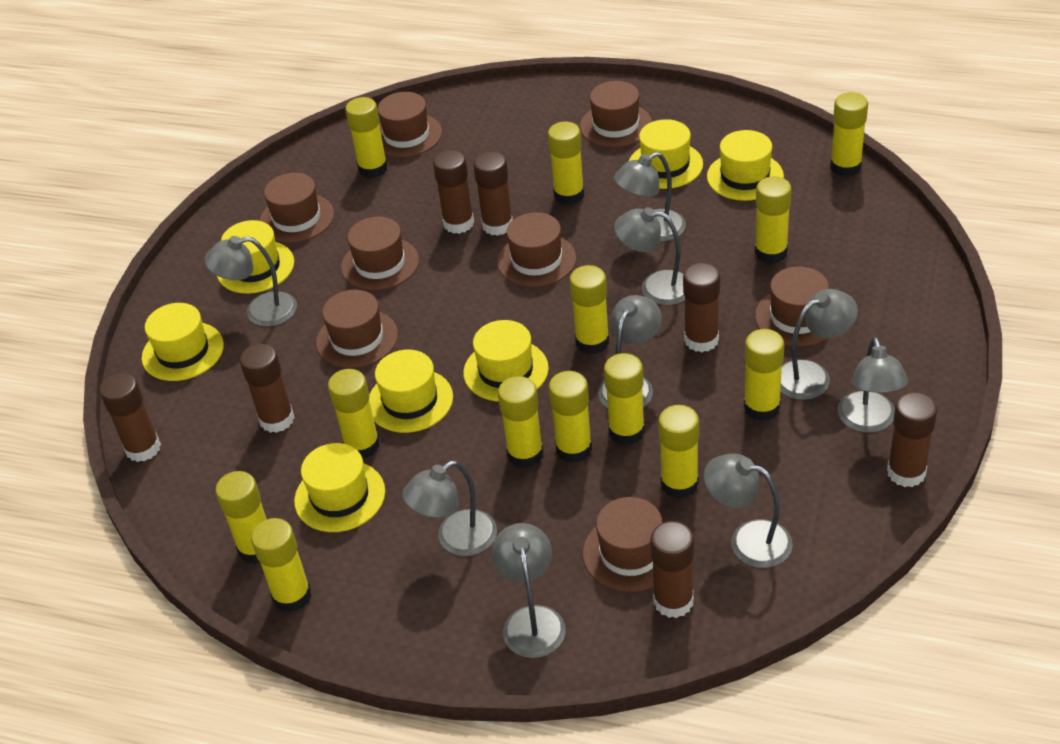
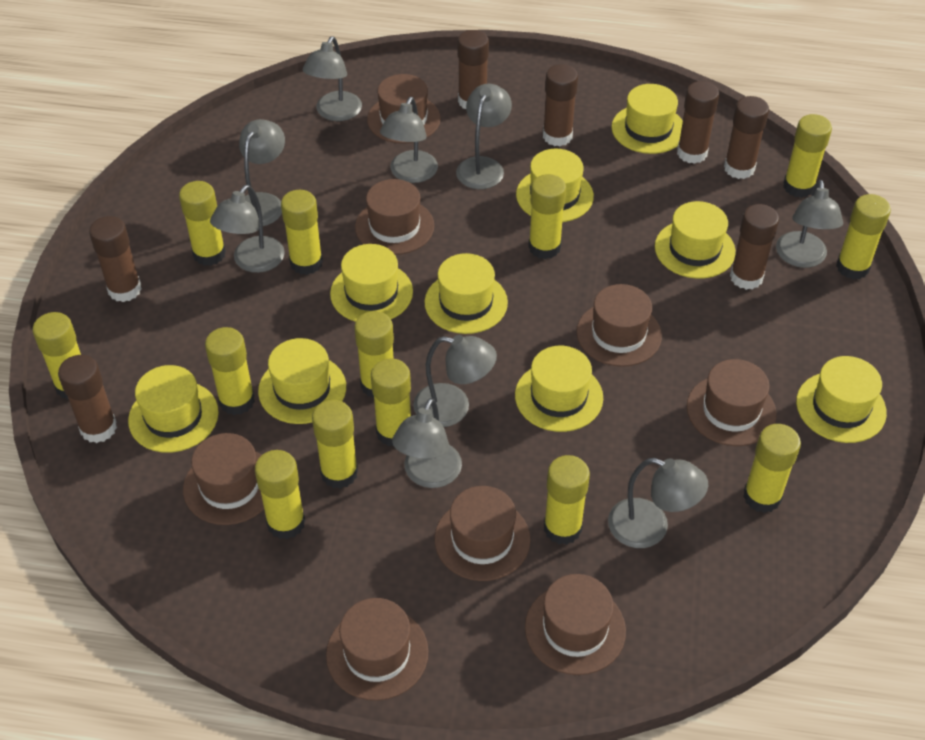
yellow hat: [142,303,224,381] [217,220,294,294] [294,443,385,532] [369,350,453,433] [463,320,549,402] [629,119,703,189] [707,130,784,201] = 7 -> [128,365,219,453] [258,338,346,424] [330,244,413,322] [424,253,508,334] [515,346,603,432] [516,149,594,222] [611,84,683,154] [655,201,736,279] [796,356,887,443] = 9

